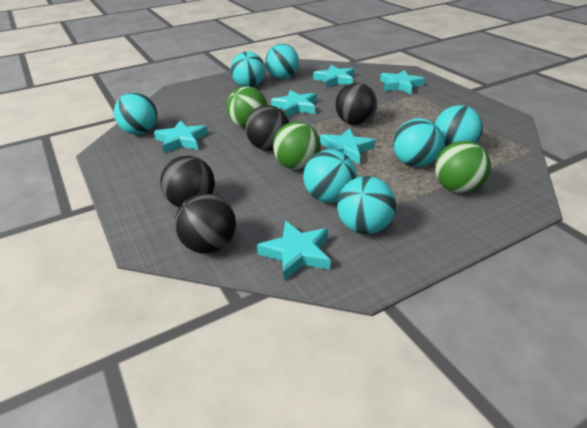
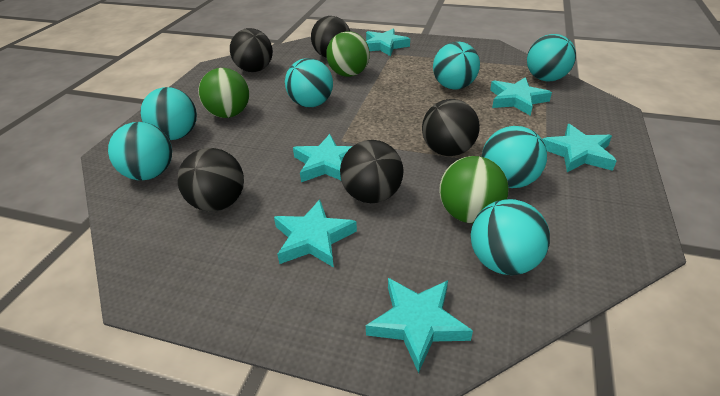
black ball: [160,156,215,207] [175,193,236,254] [245,105,289,151] [336,83,377,125] = 4 -> [177,148,244,212] [230,28,273,72] [311,16,350,58] [340,140,404,203] [422,99,480,156] = 5

